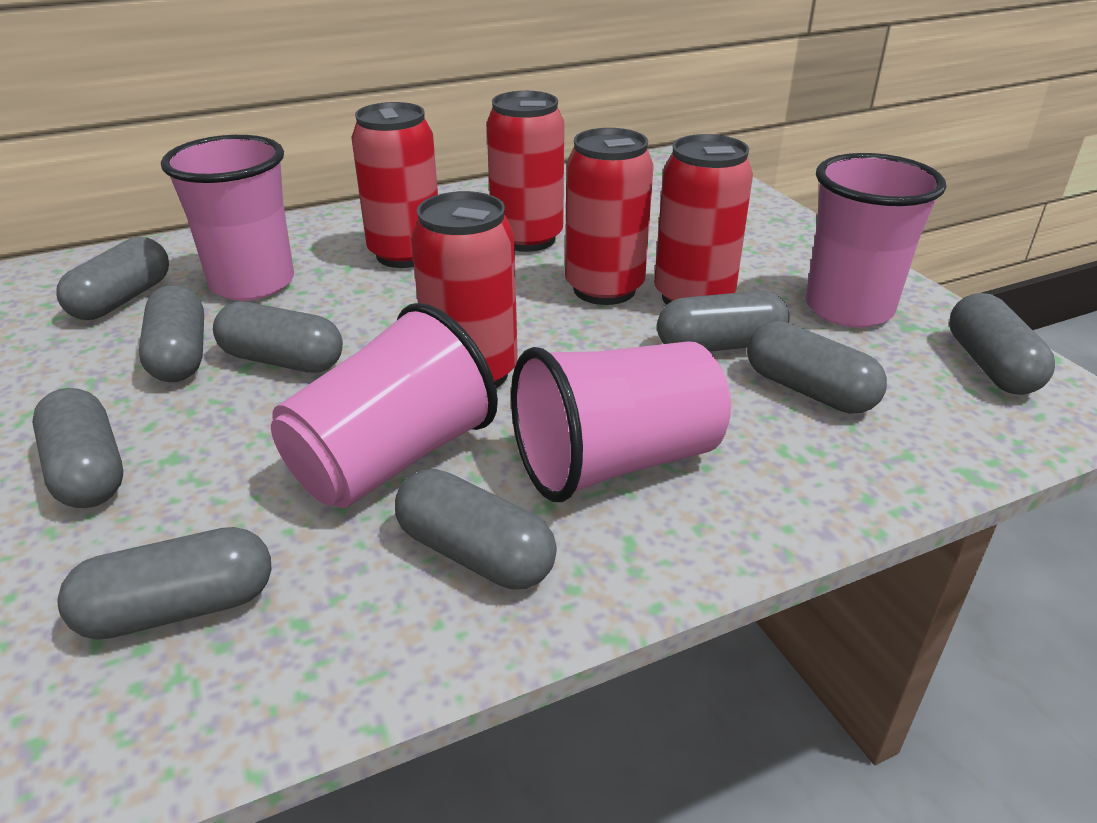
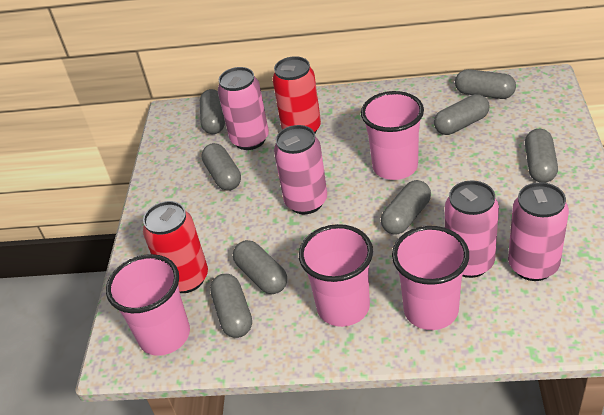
grey capsule: [32,388,123,508] [57,237,169,320] [58,527,271,640] [139,285,204,382] [213,302,343,373] [395,469,557,589] [657,291,790,352] [747,321,887,413] [949,293,1055,395] = 9 -> [200,89,225,134] [201,143,241,191] [210,274,252,338] [233,240,287,294] [381,180,431,235] [434,94,490,135] [455,69,516,99] [525,129,558,183] = 8
pink can: none = 0 -> [218,67,269,150] [274,125,327,214] [445,180,499,278] [508,182,569,281] = 4
red can: [351,102,438,268] [411,191,518,388] [486,91,564,252] [565,128,653,305] [654,134,753,305] = 5 -> [143,201,208,293] [273,56,321,133] = 2

